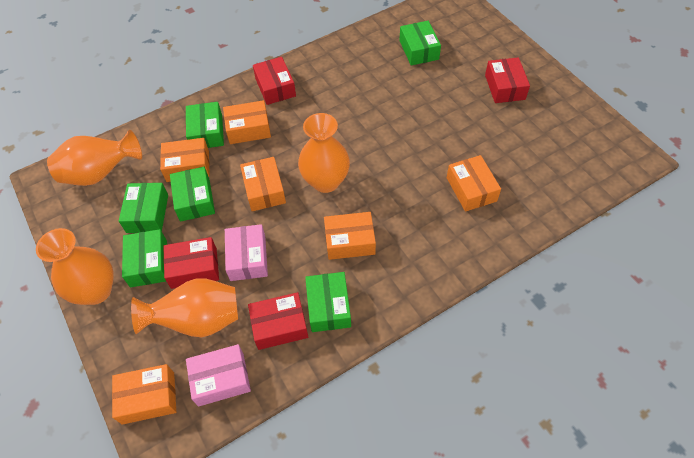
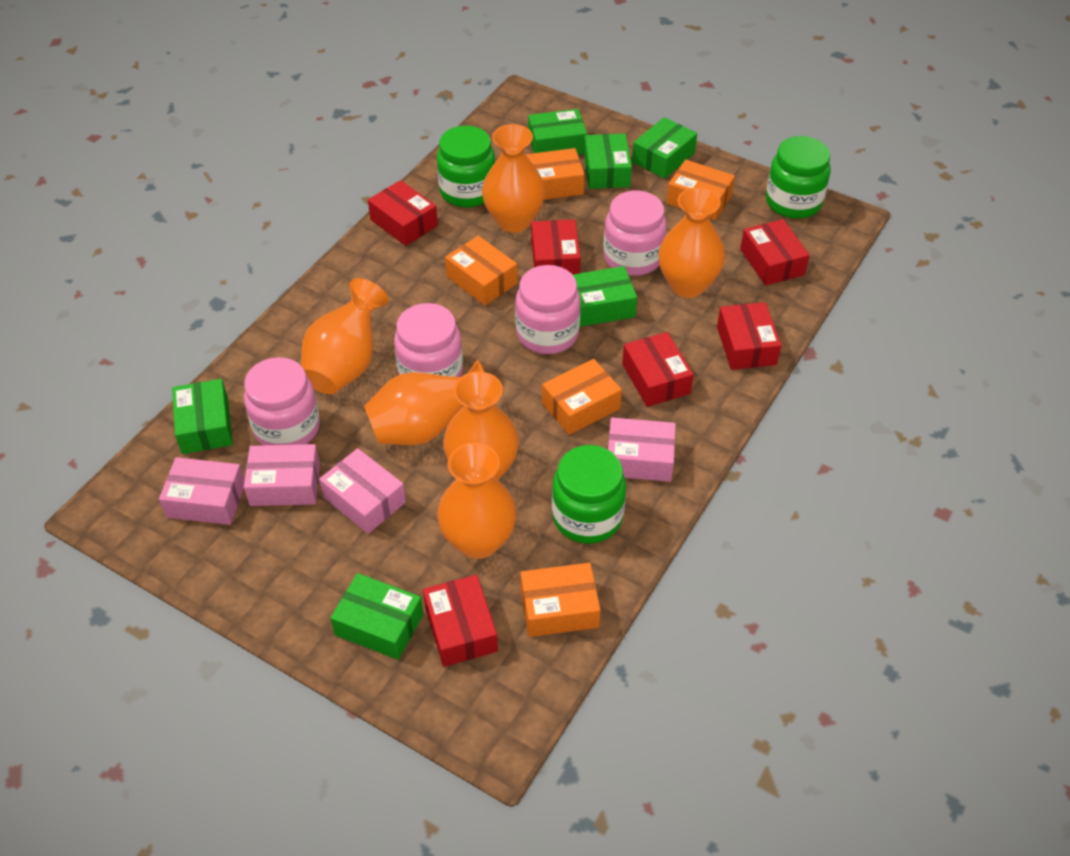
green jar: none = 0 -> [437,126,495,208] [552,445,626,544] [766,136,831,219] = 3
orange box: [112,364,176,425] [160,138,210,182] [223,100,271,144] [240,157,286,211] [324,212,376,260] [447,155,501,212] = 6 -> [445,236,518,305] [520,563,601,637] [526,148,585,200] [542,359,622,435] [666,160,735,220] = 5
orange vase: [36,228,114,305] [47,130,142,186] [131,278,238,337] [298,113,350,193] = 4 -> [301,278,388,394] [364,359,484,445] [437,443,517,559] [443,371,519,480] [482,124,545,232] [658,187,725,298] = 6
pink box: [186,344,251,407] [225,224,268,281] = 2 -> [159,457,245,525] [244,444,320,506] [319,448,406,534] [608,418,676,482] = 4
pink jar: none = 0 -> [244,357,320,445] [394,303,463,377] [515,265,581,354] [603,191,667,276] = 4
red box: [163,237,219,289] [248,292,308,350] [253,57,296,105] [485,57,530,103] = 4 -> [368,180,438,246] [423,575,498,667] [531,219,581,275] [622,332,694,407] [717,302,781,370] [740,219,810,286] = 6

